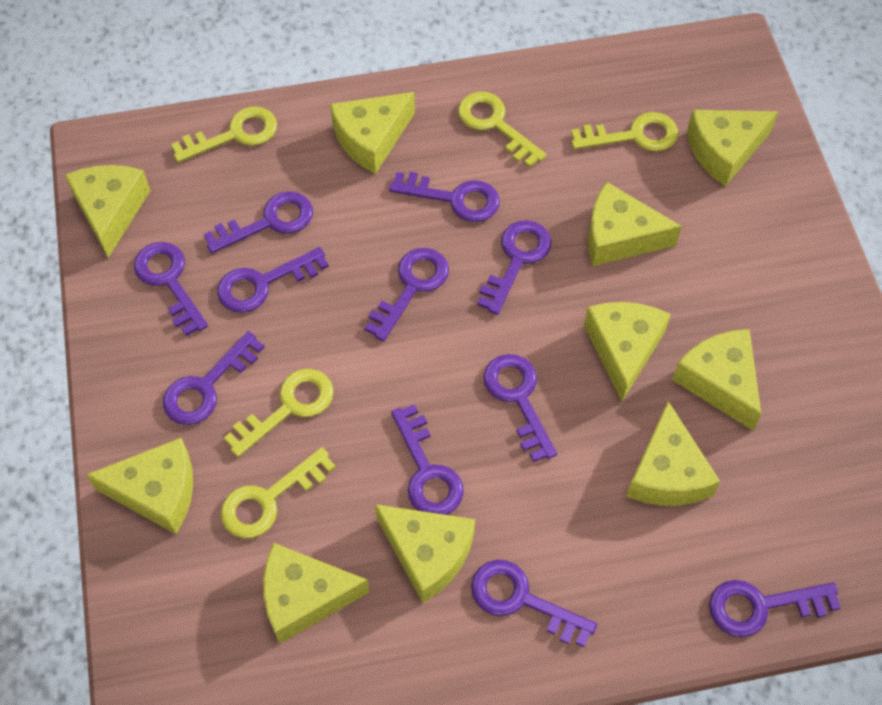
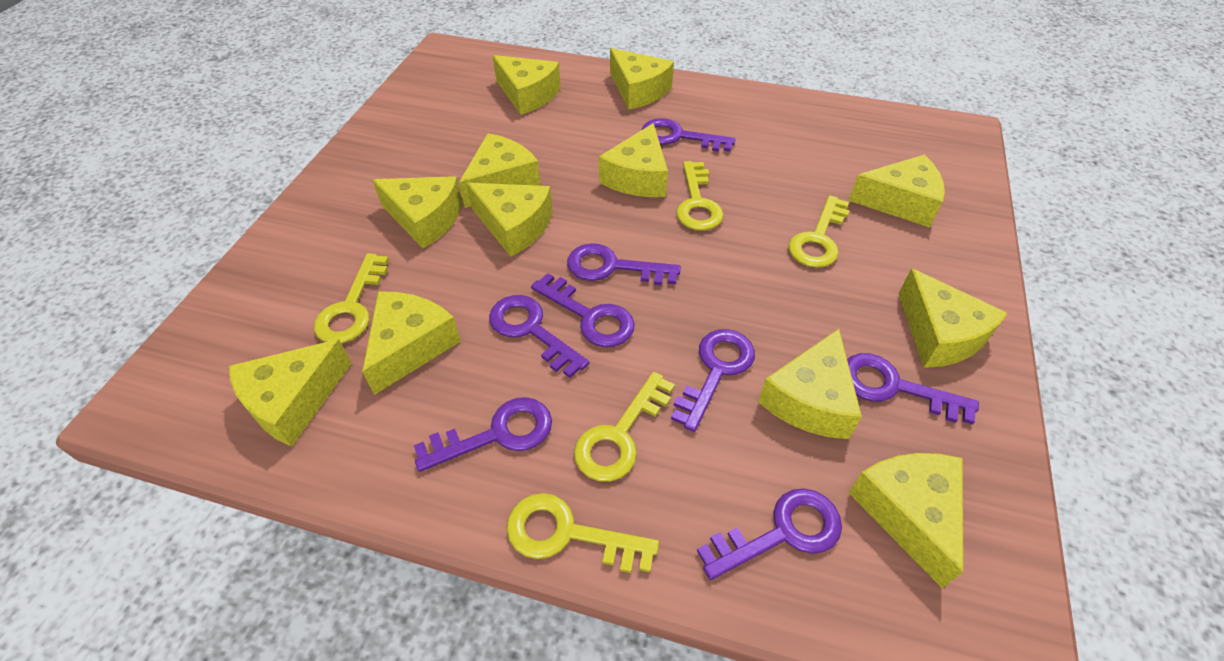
purple key: [134,242,208,336] [163,331,264,425] [204,191,313,254] [217,247,329,313] [365,248,449,342] [389,172,500,222] [391,404,464,515] [471,560,597,647] [477,220,551,315] [483,354,557,462] [709,580,841,637] = 11 -> [414,397,552,472] [489,295,589,378] [531,273,635,347] [567,243,681,285] [642,118,736,152] [671,329,755,432] [697,488,842,580] [847,353,979,424] = 8
yellow cheese: [65,165,151,258] [86,438,193,534] [263,543,370,644] [330,92,415,174] [375,504,475,603] [584,302,671,401] [588,182,682,266] [626,401,721,506] [672,329,761,431] [687,110,778,186] = 10 -> [229,339,352,447] [362,292,461,395] [373,176,463,248] [459,133,541,208] [467,183,553,257] [493,55,561,115] [599,123,668,197] [610,48,674,110] [758,329,862,439] [848,155,945,228] [848,453,963,589] [898,268,1008,368] = 12

